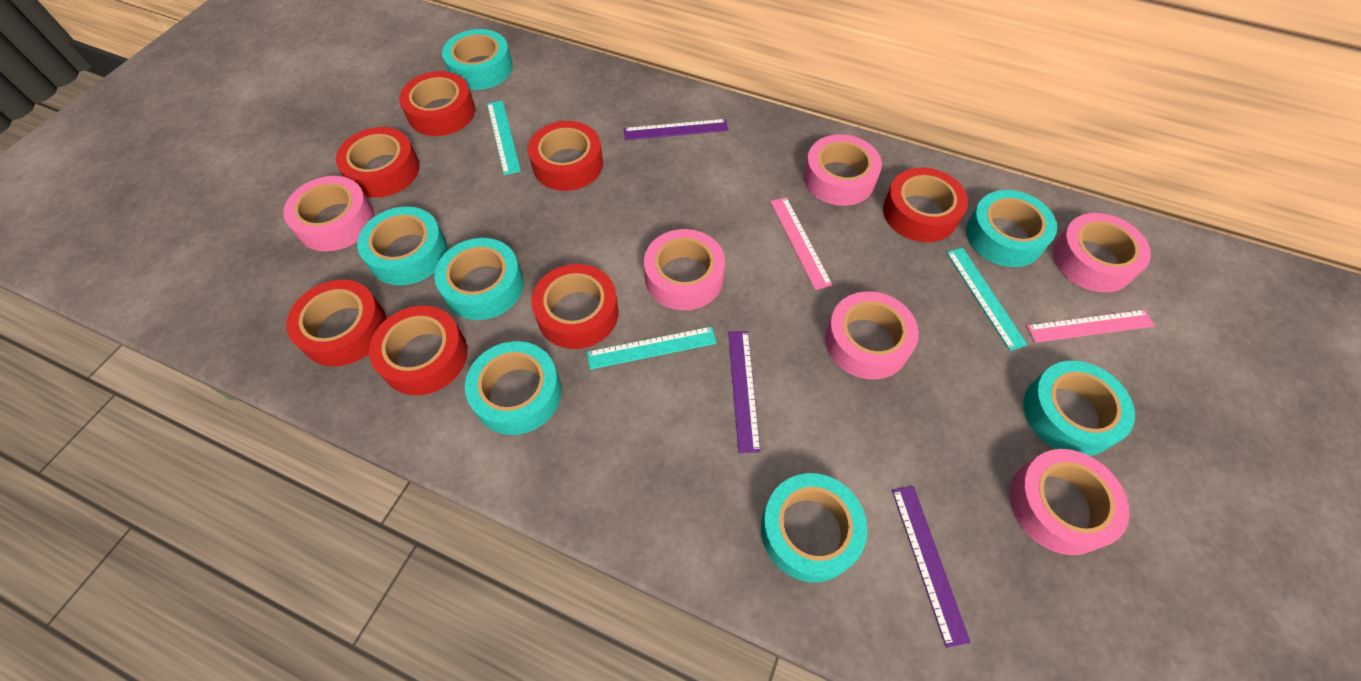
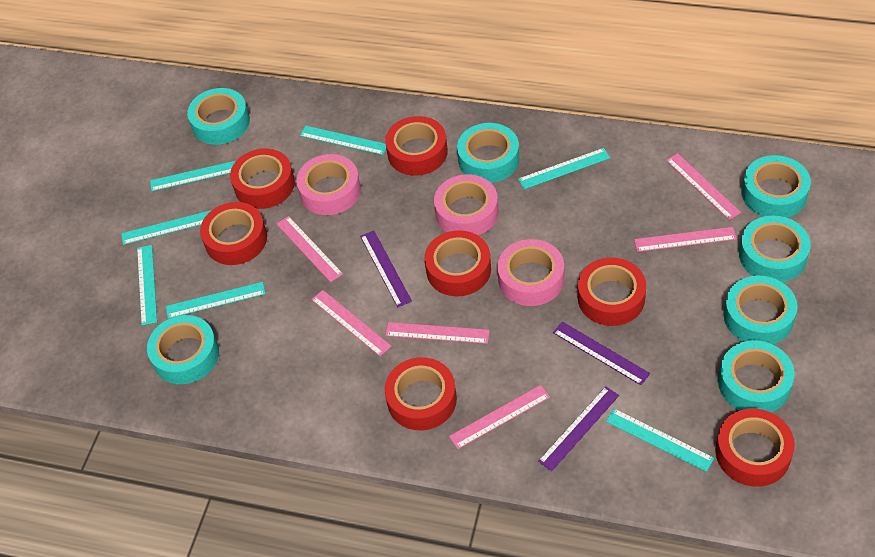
pink ruler: [770,197,833,290] [1027,310,1155,343] = 2 -> [277,216,343,282] [311,290,392,356] [386,322,490,344] [449,385,550,449] [634,227,737,252] [666,153,741,220] = 6
pink tape: [283,176,374,251] [644,229,725,310] [804,134,882,206] [825,291,919,380] [1009,449,1130,555] [1053,213,1151,293] = 6 -> [296,154,361,215] [434,175,498,235] [497,239,564,306] = 3
turquoise ruler: [487,100,521,175] [587,327,717,370] [946,248,1028,351] = 3 -> [121,210,212,245] [137,245,157,326] [150,160,237,191] [166,282,266,319] [300,126,386,155] [518,148,610,189] [606,408,714,472] = 7

